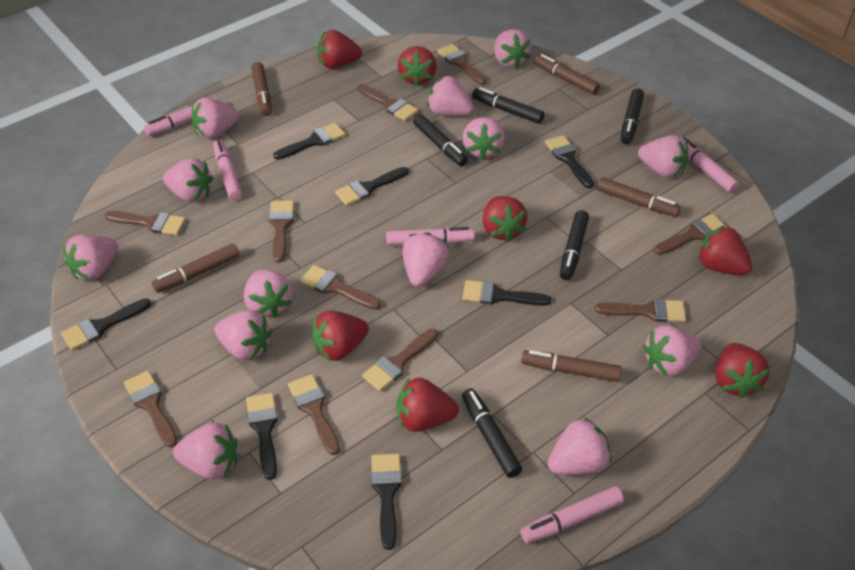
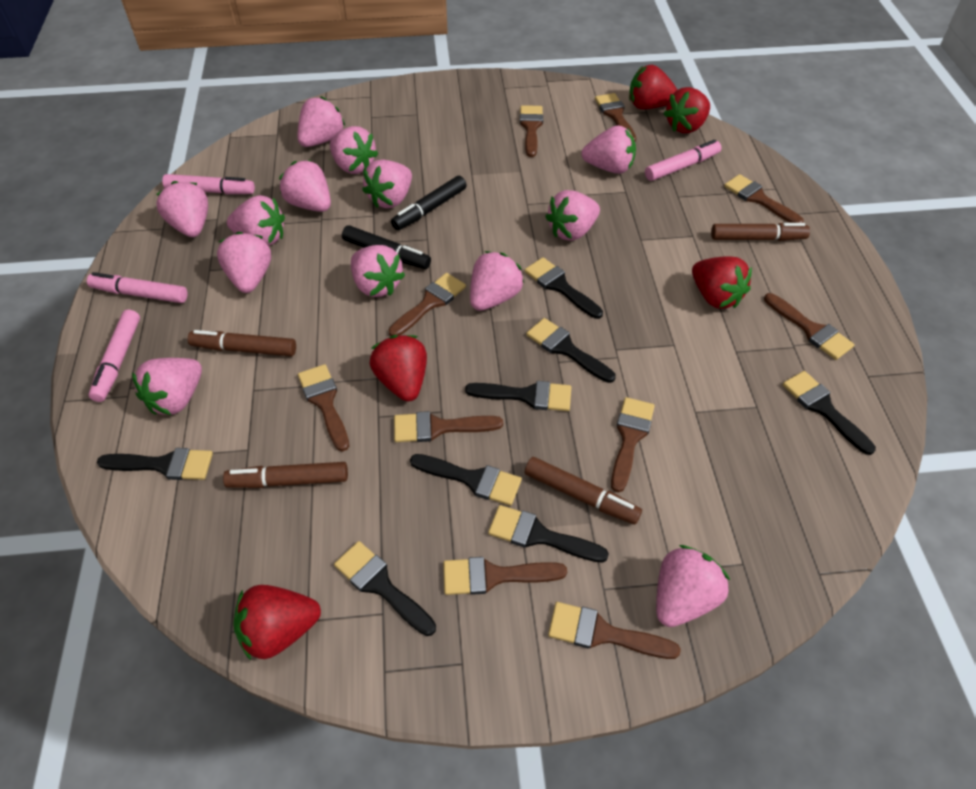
black brush: [61,298,151,350] [246,393,278,480] [273,123,345,160] [335,167,409,206] [371,454,402,550] [462,280,551,306] [545,135,594,188] = 7 -> [97,448,213,480] [334,541,436,636] [410,454,522,506] [465,381,571,411] [488,505,609,563] [525,257,603,319] [526,318,616,383] [783,371,876,455] = 8
black marker: [413,114,468,166] [462,388,522,478] [472,87,544,124] [560,210,589,280] [621,88,644,144] = 5 -> [342,225,431,269] [391,176,467,230] = 2
brown marker: [152,243,240,293] [251,62,272,116] [521,350,622,382] [534,54,600,95] [597,177,681,217] = 5 -> [188,330,296,357] [223,462,348,488] [525,457,642,524] [711,223,810,241] = 4
pink marker: [144,97,217,136] [213,140,242,200] [386,227,475,246] [520,486,624,543] [680,137,739,193] = 5 -> [87,272,187,303] [88,310,140,402] [162,174,255,194] [645,140,721,181] = 4
red strawberry: [311,311,369,361] [317,30,362,69] [397,377,459,432] [398,46,437,87] [483,196,527,242] [697,225,753,275] [716,343,770,399] = 7 -> [233,585,321,660] [370,335,427,402] [629,65,678,109] [664,87,710,133] [692,256,752,309] = 5

